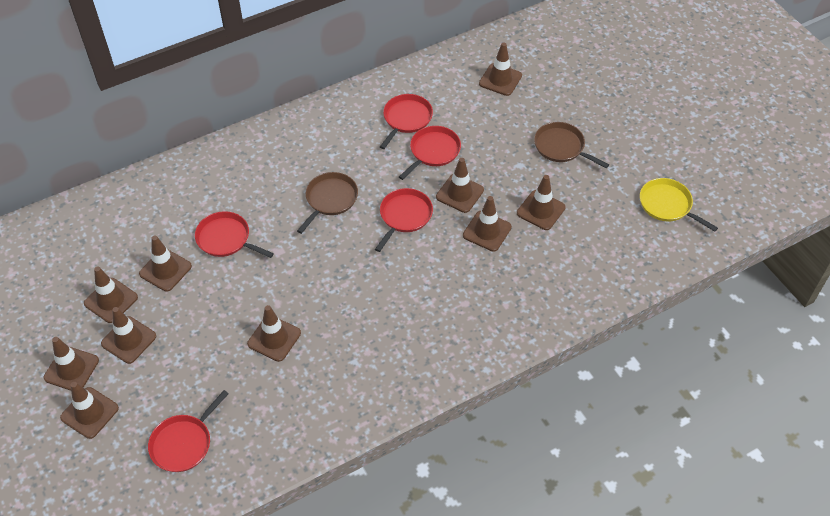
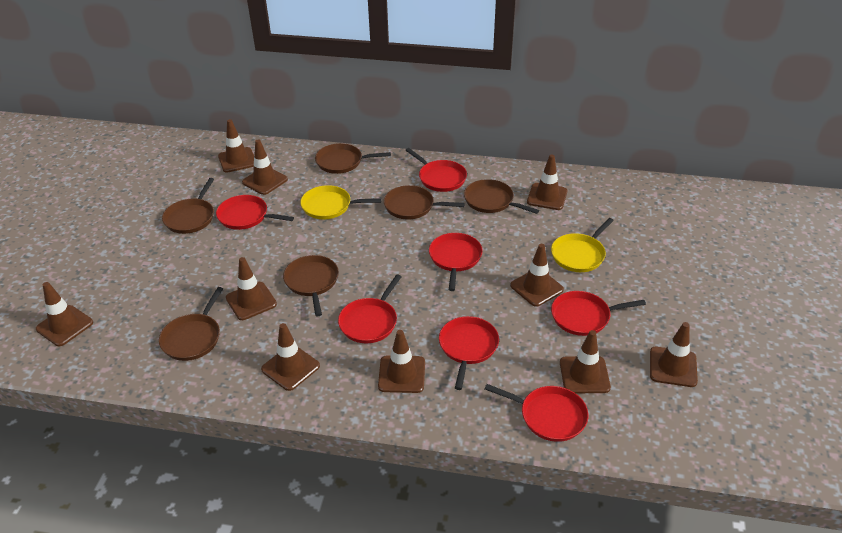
brown pan: [297,172,358,234] [534,122,609,169] = 2 -> [159,287,223,361] [162,178,214,234] [283,255,339,316] [315,143,391,174] [384,185,465,220] [464,179,539,214] = 6
red pan: [148,390,229,472] [195,211,274,258] [375,188,433,252] [380,94,433,149] [399,126,461,180] = 5 -> [216,195,294,230] [338,274,401,343] [406,148,467,192] [429,233,483,291] [439,316,499,390] [484,384,588,442] [551,291,646,336] = 7
yellow pan: [640,178,718,232] = 1 -> [300,185,381,219] [551,218,614,272] = 2

